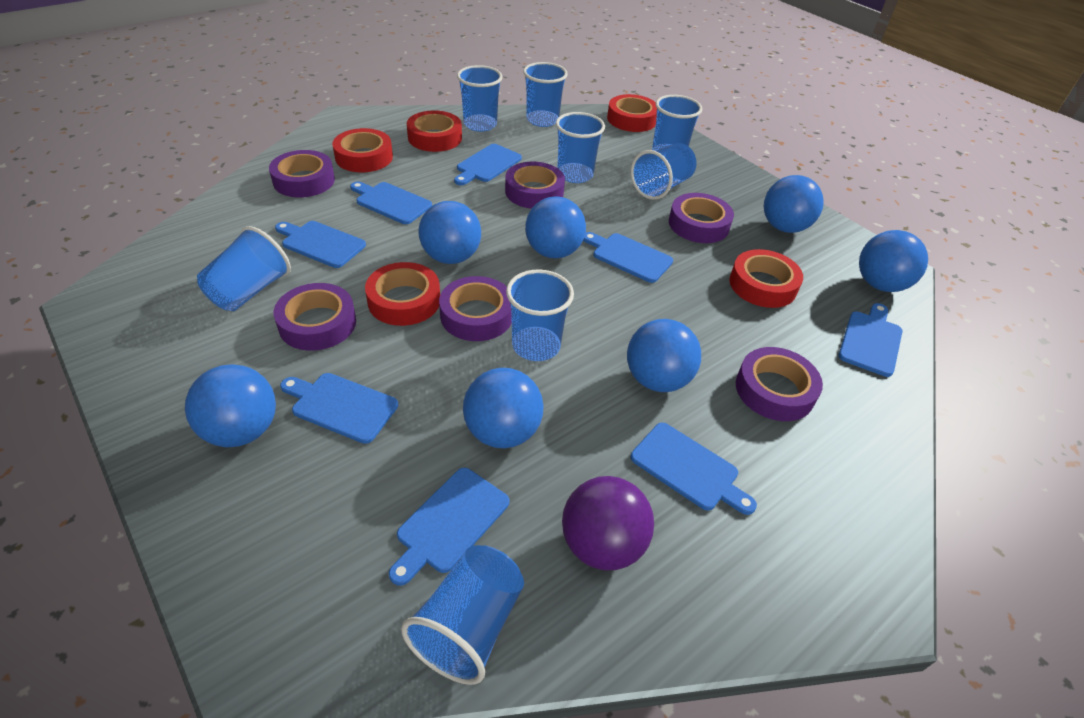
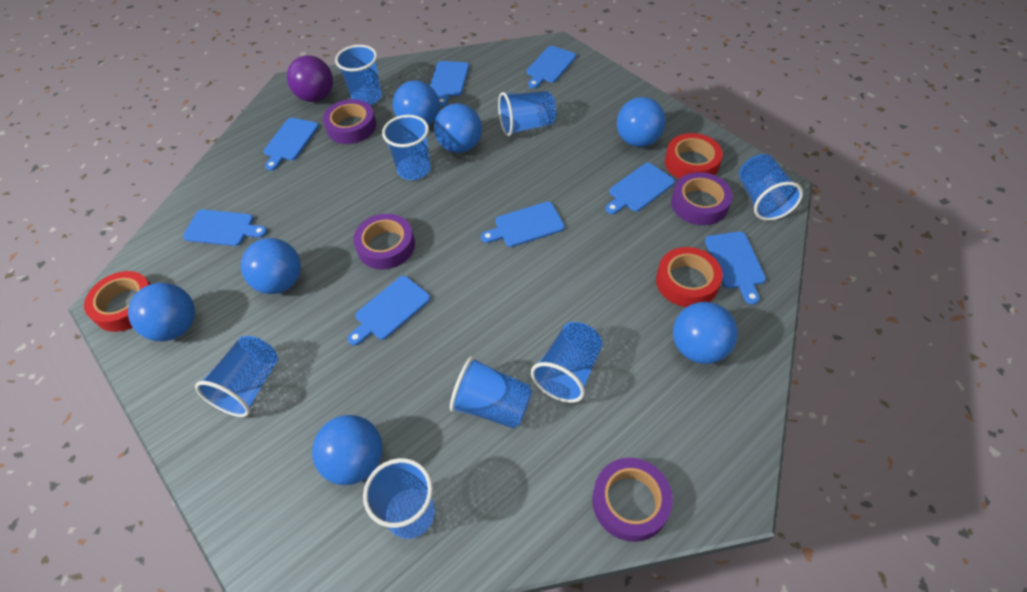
purple tape: [269,150,335,197] [274,283,356,351] [439,276,512,341] [505,162,565,209] [669,193,734,243] [736,347,823,421] = 6 -> [323,99,376,144] [353,214,415,269] [593,458,673,542] [671,172,732,225] = 4
red tape: [332,128,393,172] [365,262,440,326] [407,110,462,152] [607,94,657,132] [730,249,803,308] = 5 -> [84,271,151,332] [656,247,723,307] [665,133,723,179] = 3

